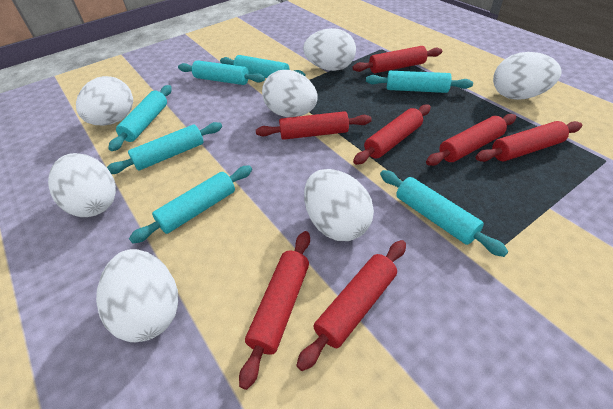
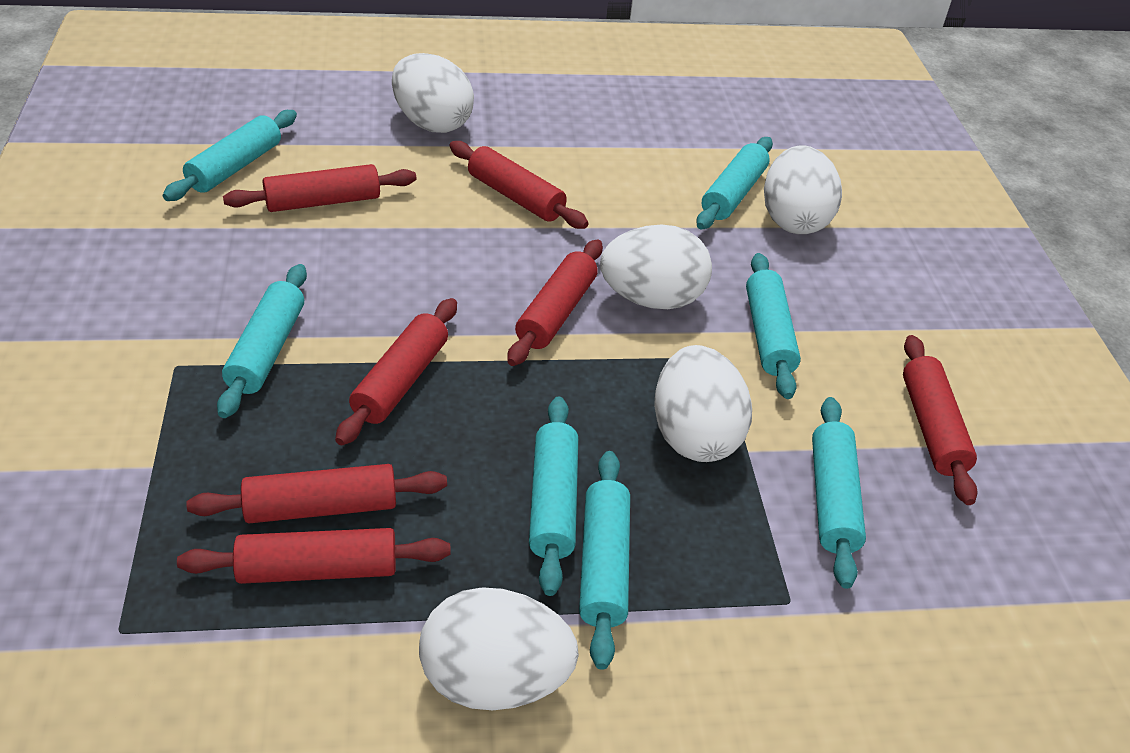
white egg: [48,153,116,217] [76,76,133,126] [96,249,178,342] [262,70,318,117] [303,28,356,71] [304,169,374,241] [493,52,562,100] = 7 -> [392,53,474,133] [419,587,579,710] [600,225,712,309] [654,345,752,462] [764,146,842,234] = 5

